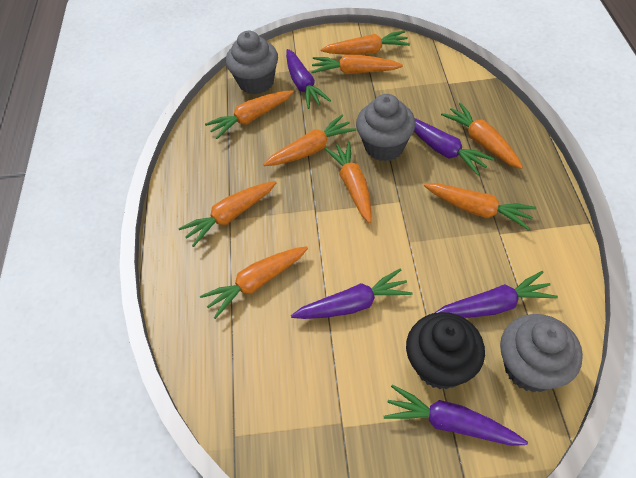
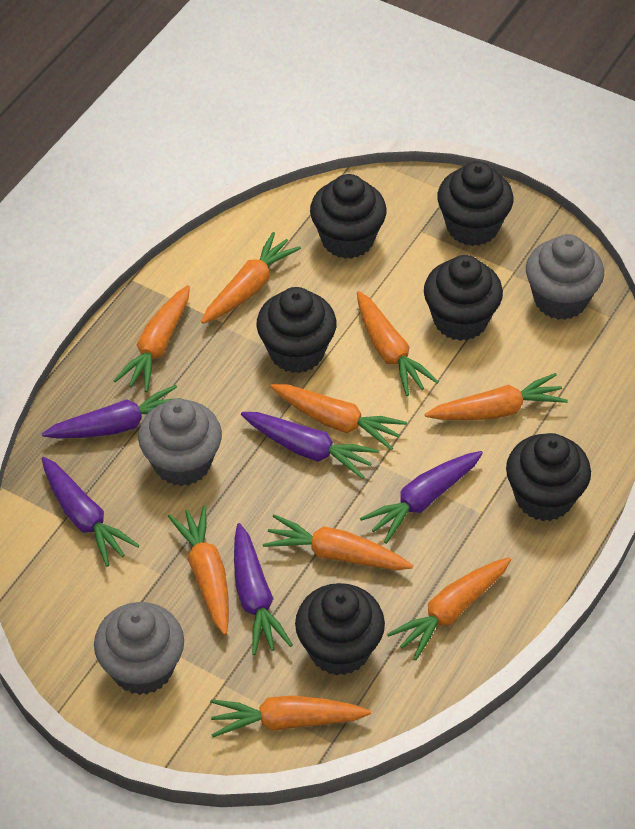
black cupcake: [406,312,485,390] = 1 -> [256,287,336,373] [295,583,385,676] [310,174,387,259] [424,255,503,341] [437,161,513,246] [506,433,591,521] = 6

